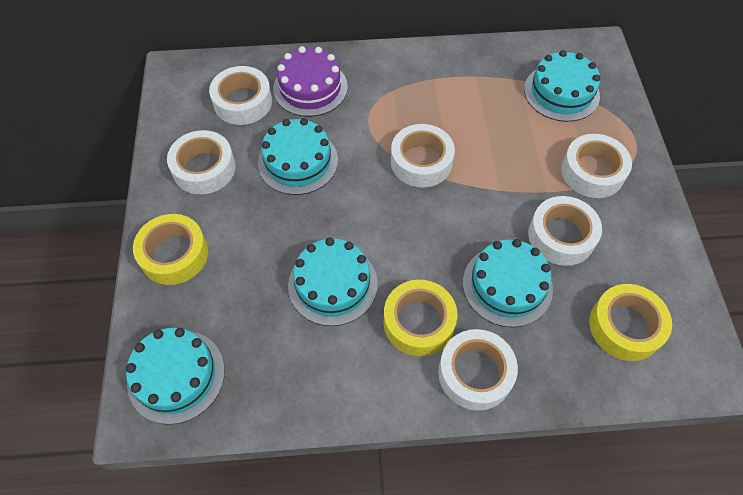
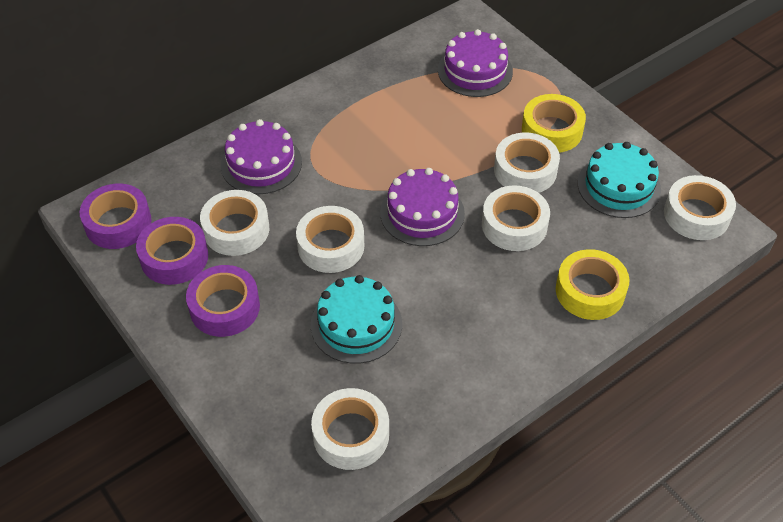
purple cake: [273,46,348,117] = 1 -> [221,119,302,194] [380,168,465,246] [438,29,513,97] = 3
purple tape: none = 0 -> [80,183,151,249] [136,217,208,285] [186,265,260,337] = 3
turquoise cake: [126,328,225,425] [258,118,338,195] [288,237,378,326] [463,239,553,327] [524,50,600,122] = 5 -> [311,275,402,364] [578,142,661,218] = 2
yellow tape: [133,214,208,285] [384,280,457,356] [589,284,672,361] = 3 -> [522,94,586,153] [556,249,630,320] = 2

